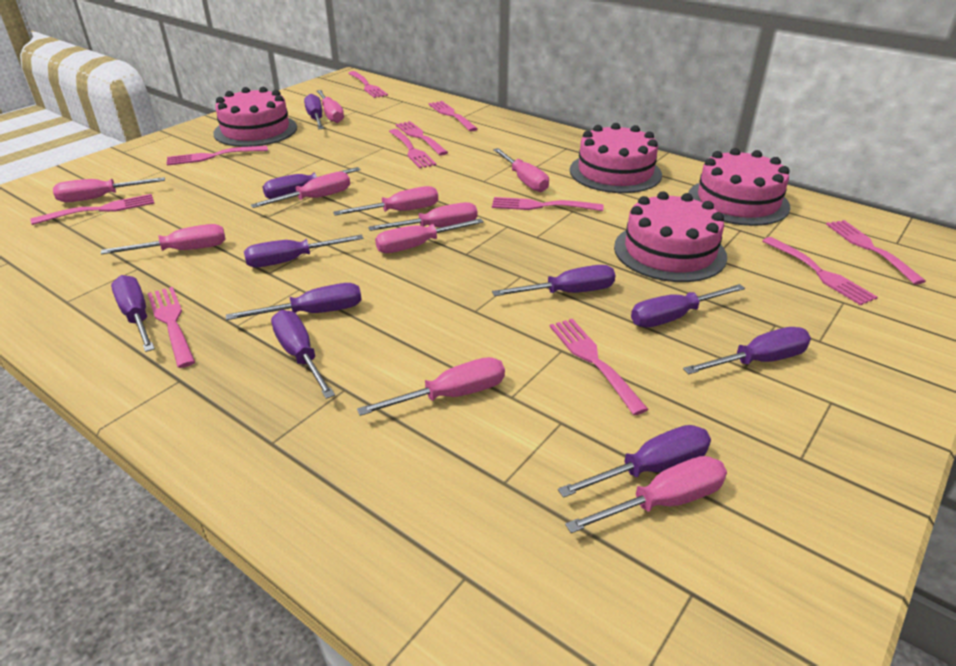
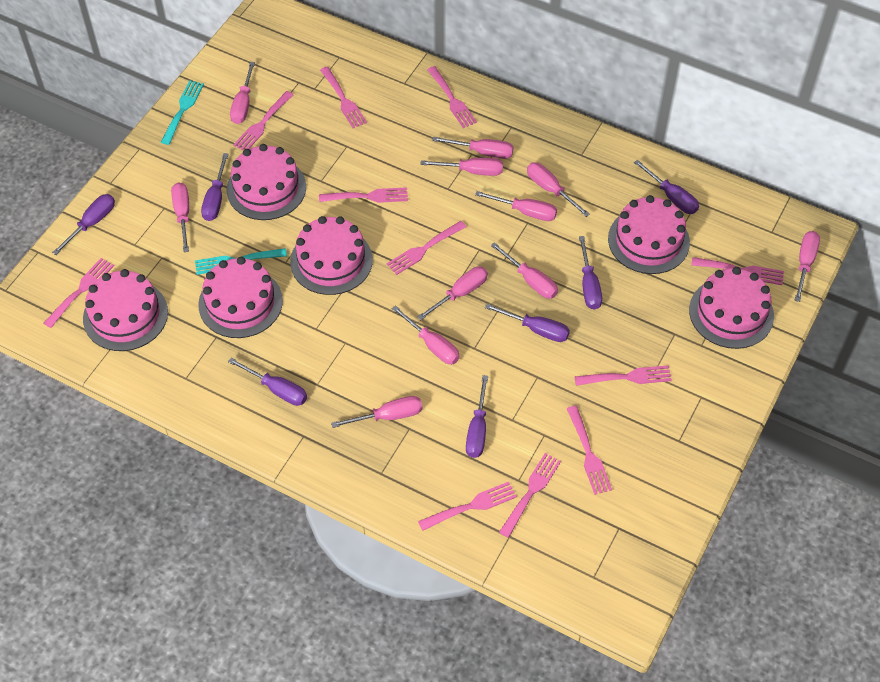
pink cake: [213,87,297,147] [570,123,662,193] [614,191,727,282] [688,148,790,226] = 4 -> [83,269,168,351] [198,257,283,338] [227,144,306,220] [290,216,373,295] [608,195,690,274] [689,267,774,349] = 6
pink screwdriver: [53,177,165,202] [101,224,226,254] [250,171,350,208] [317,90,344,123] [333,186,438,215] [357,357,505,416] [368,202,477,231] [375,218,484,253] [493,148,549,192] [565,456,727,533] = 10 -> [171,182,189,252] [230,62,255,124] [331,396,422,428] [392,305,460,364] [417,267,488,320] [420,158,503,176] [432,137,513,159] [475,191,557,221] [491,242,558,299] [527,163,590,217] [794,231,820,302] = 11
purple screwdriver: [111,275,155,352] [226,283,362,320] [244,235,364,267] [263,167,361,199] [271,310,335,399] [304,94,324,129] [492,265,615,296] [558,425,711,498] [631,284,745,328] [683,327,811,374] = 10 -> [52,194,115,255] [201,153,228,221] [228,358,307,406] [466,375,488,458] [485,304,570,342] [579,236,602,310] [634,160,699,214] = 7
turquoise fork: none = 0 -> [161,80,204,145] [195,248,287,275] = 2

